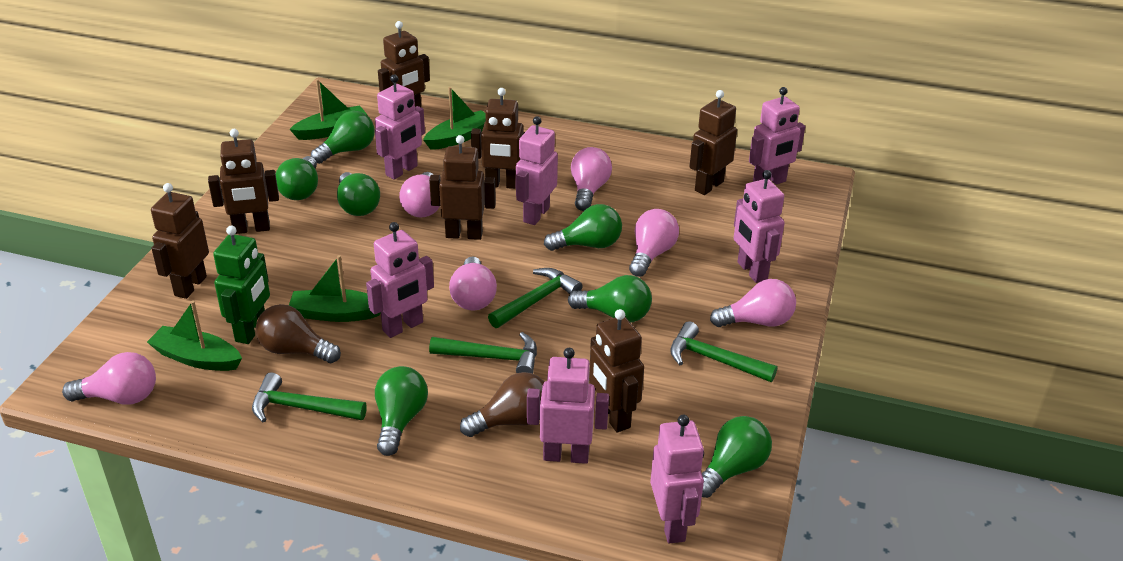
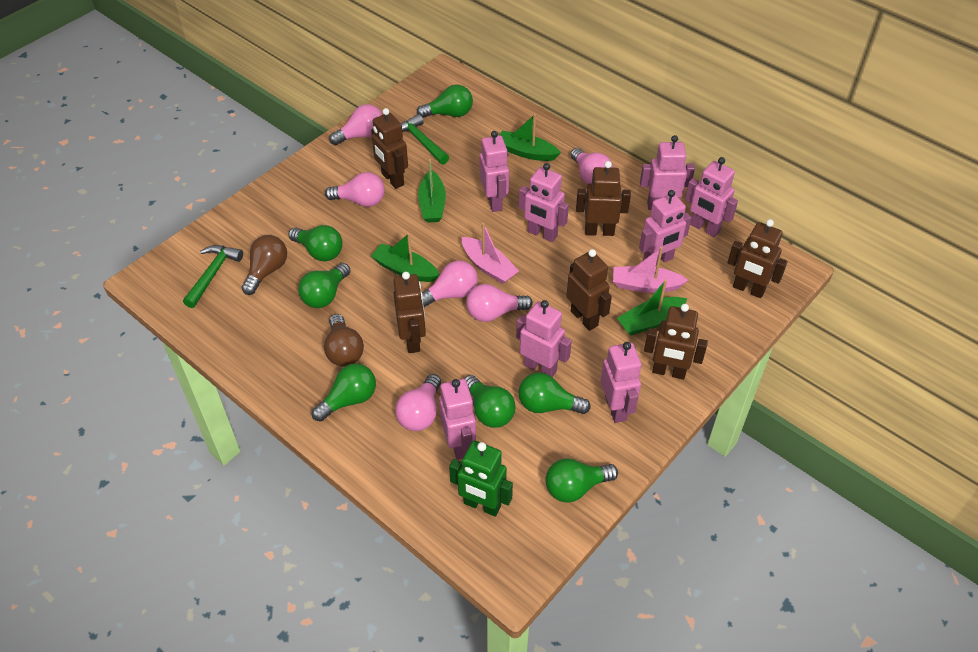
brown robot: [151,183,209,299] [208,129,279,234] [378,21,430,107] [429,135,496,240] [471,88,525,189] [589,309,644,433] [689,90,737,195] = 7 -> [371,108,408,189] [393,272,426,353] [566,249,612,331] [576,161,631,236] [644,304,708,380] [727,219,788,298] = 6
green hammer: [252,372,367,422] [429,332,537,374] [488,268,582,328] [670,321,777,382] = 4 -> [183,245,243,308] [401,114,449,164] = 2
pink boat: none = 0 -> [462,223,519,284] [613,247,688,293] = 2
pink robot: [366,222,434,338] [375,75,425,180] [516,116,558,225] [527,348,609,464] [650,415,704,544] [734,170,785,283] [749,87,805,185] = 7 -> [439,379,476,460] [479,131,509,212] [516,300,572,377] [518,163,569,242] [600,342,641,423] [639,190,691,266] [640,135,695,210] [685,157,738,237] = 8

